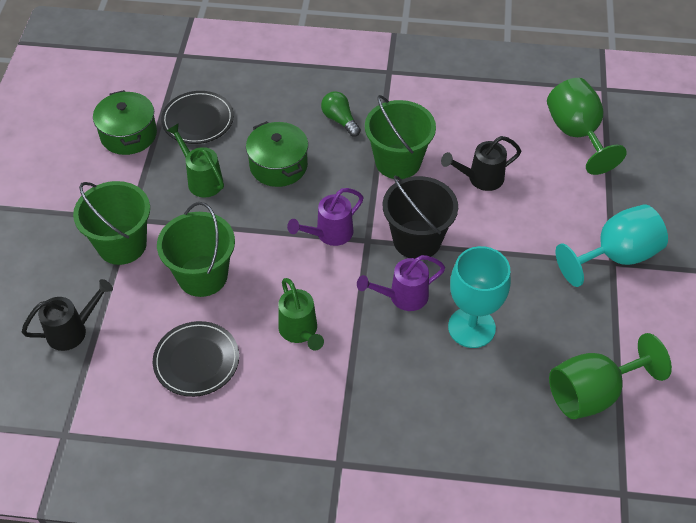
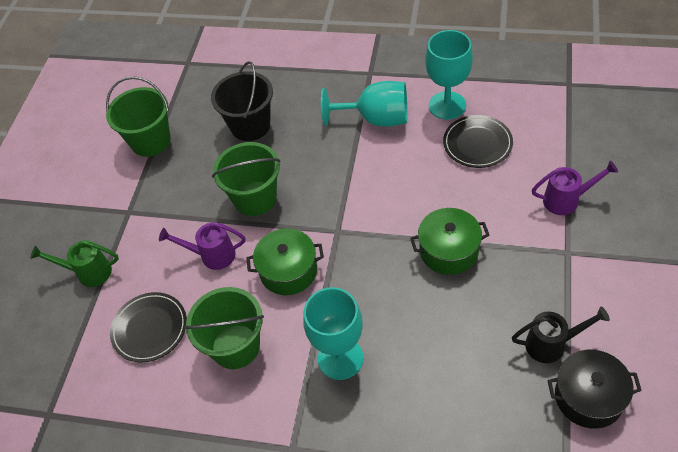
black pot: none = 0 -> [547,350,642,429] = 1
black watering can: [22,279,113,351] [441,136,521,191] = 2 -> [512,306,610,363] = 1
green goblet: [547,78,627,175] [549,333,672,419] = 2 -> none = 0
green light bulb: [321,91,361,137] = 1 -> none = 0
green watering can: [166,123,224,197] [278,278,324,350] = 2 -> [30,240,119,287] = 1
turquoise goblet: [448,246,511,348] [556,204,668,287] = 2 -> [303,287,363,380] [321,81,407,127] [425,30,473,120] = 3

